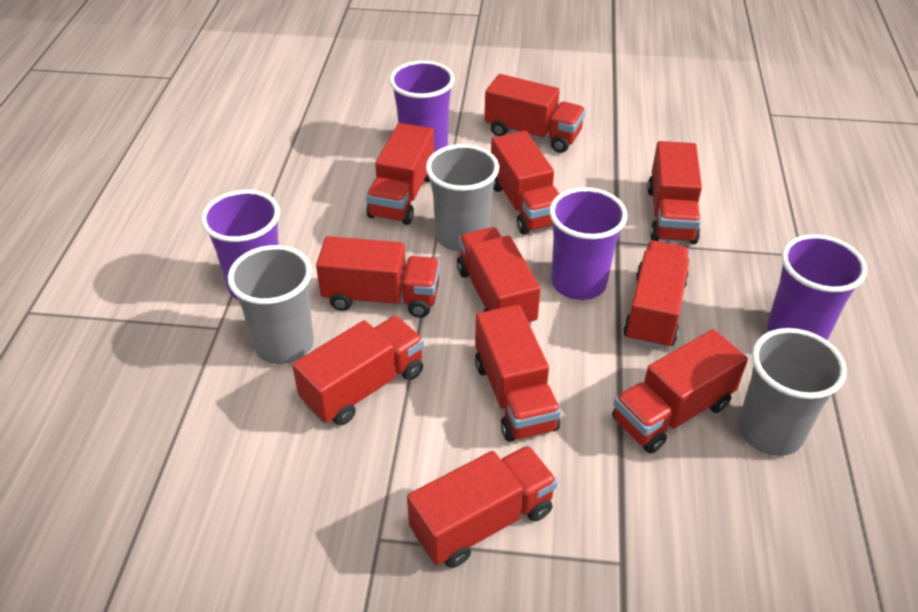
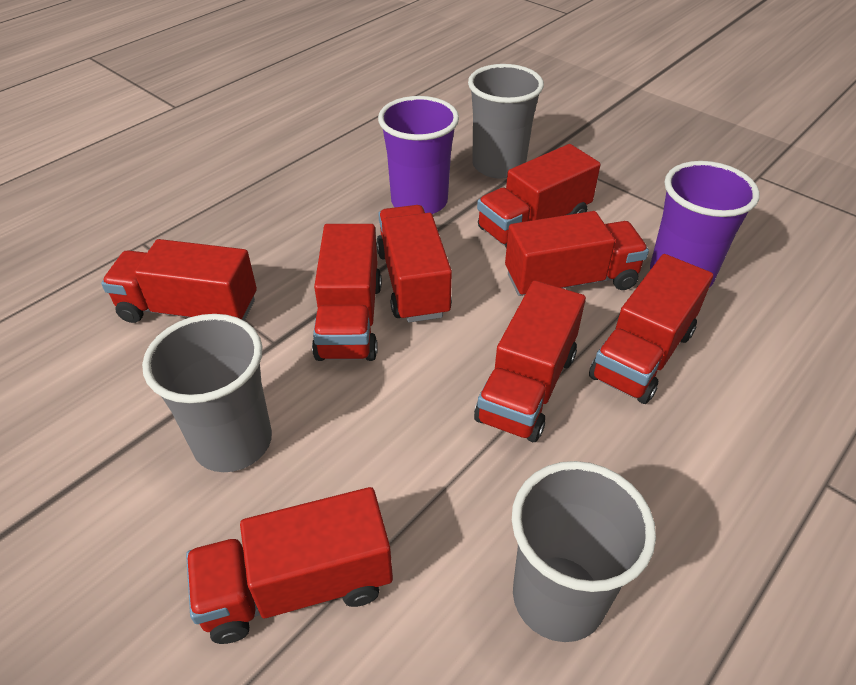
purple cup: [201,190,280,300] [389,61,455,152] [549,187,627,300] [767,234,867,340] = 4 -> [378,96,459,214] [650,161,760,288] = 2
red truck: [292,316,424,425] [316,236,440,318] [366,123,434,225] [407,446,558,568] [457,227,541,326] [475,305,561,442] [485,74,586,153] [491,131,559,235] [612,329,748,453] [623,241,689,349] [647,141,702,244] = 11 -> [101,239,257,323] [186,487,393,644] [312,224,382,361] [376,205,452,323] [474,280,586,442] [477,144,601,249] [505,211,649,296] [589,254,713,404] = 8

